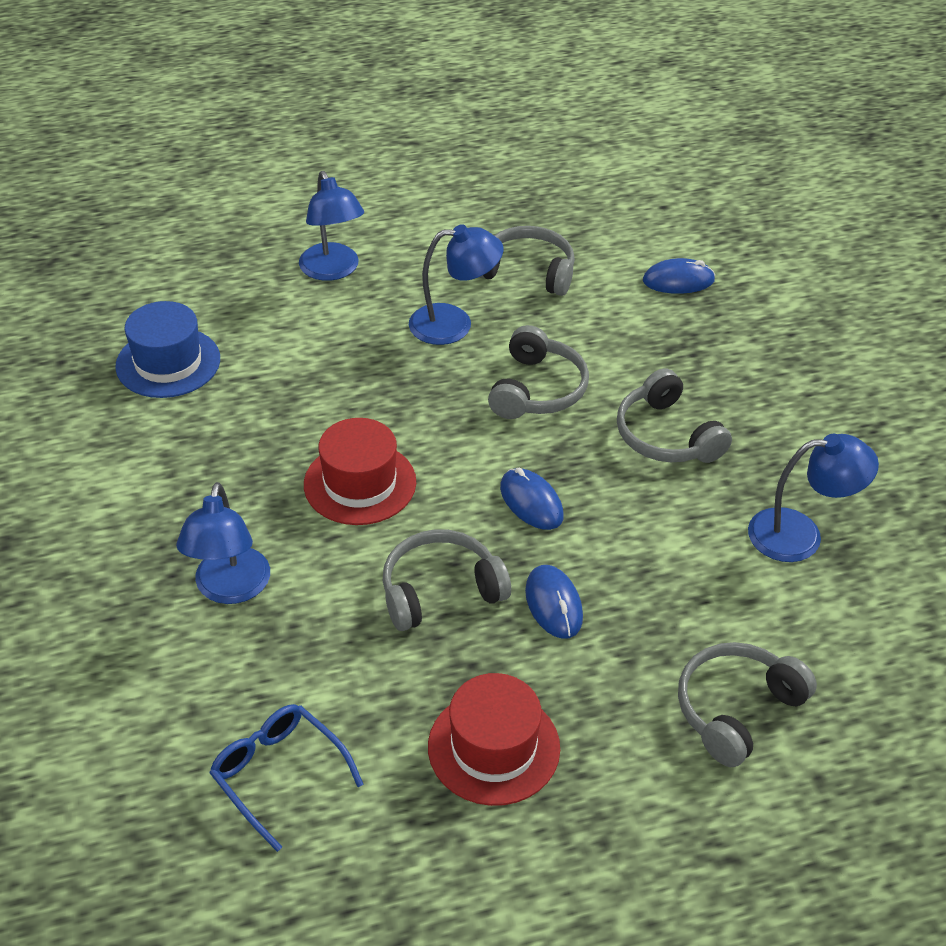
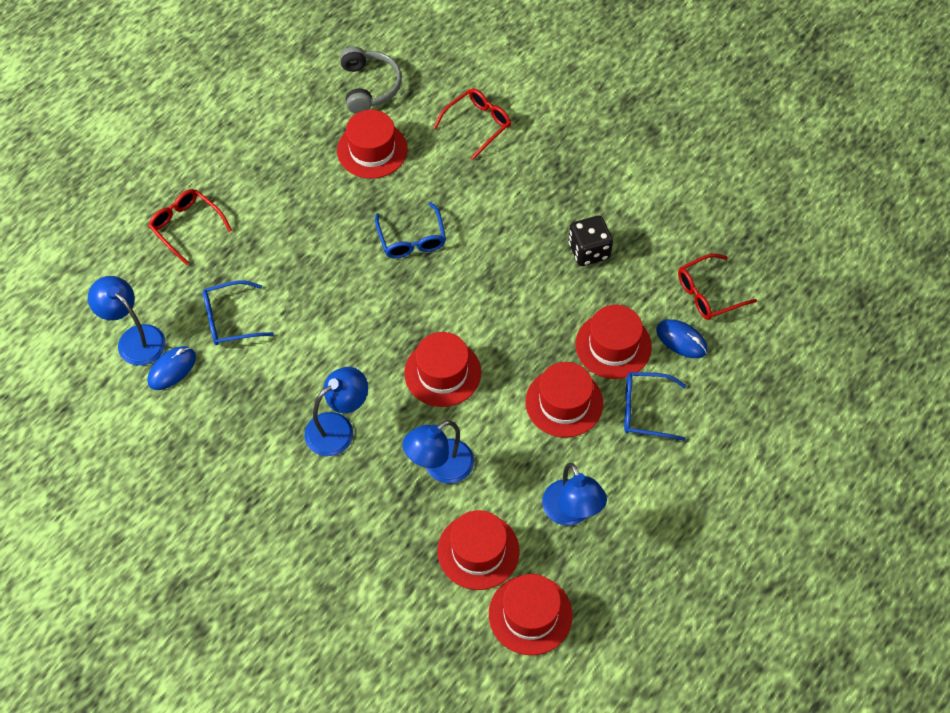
black dice: none = 0 -> [568,216,613,266] = 1
blue glasses: [209,704,364,852] = 1 -> [203,280,274,345] [375,202,446,258] [624,372,687,441] = 3
blue hat: [115,301,220,398] = 1 -> none = 0
blue mouse: [500,468,564,530] [525,565,583,639] [643,258,715,294] = 3 -> [148,346,196,390] [656,319,708,358] = 2
grey headphones: [383,529,511,631] [479,226,575,296] [488,325,589,419] [617,368,732,463] [678,642,817,767] = 5 -> [340,46,402,113] = 1
red glasses: none = 0 -> [148,189,232,265] [434,89,511,160] [678,254,757,320] = 3
red hat: [304,418,416,525] [428,673,560,806] = 2 -> [337,110,407,179] [404,332,481,407] [438,510,520,590] [489,574,573,655] [525,362,603,438] [576,305,652,379] = 6

